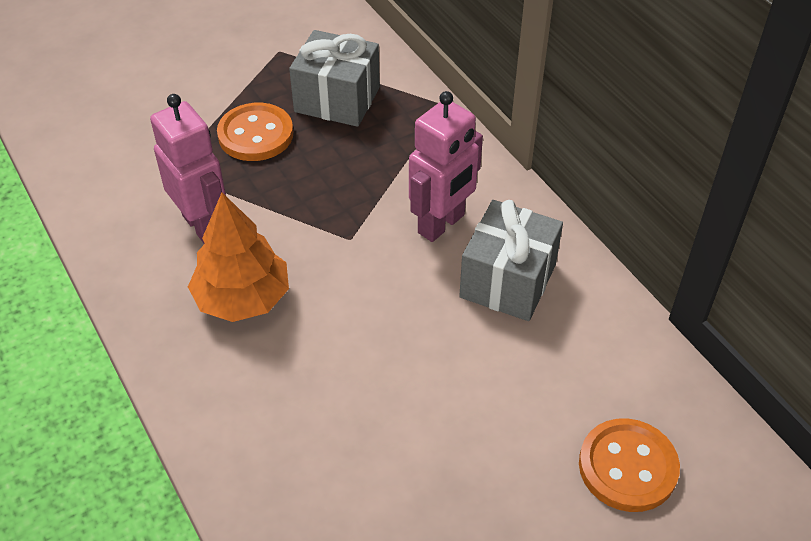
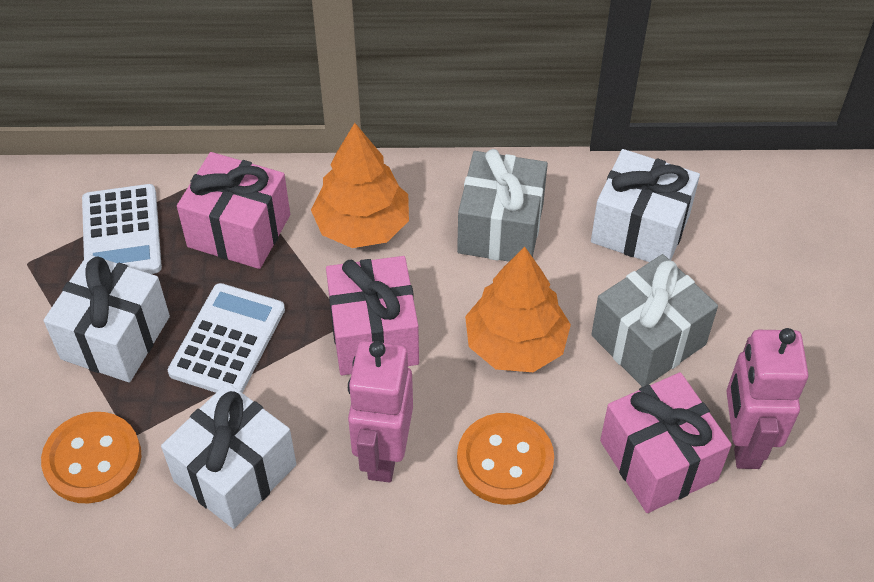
orange tree: [188,193,289,322] = 1 -> [311,123,409,248] [465,247,571,372] = 2
pink gift: none = 0 -> [177,152,290,269] [326,256,419,375] [600,372,732,513] = 3
white calculator: none = 0 -> [82,184,162,274] [168,283,285,393] = 2
white gift: none = 0 -> [44,254,170,383] [161,383,296,529] [591,149,700,262] = 3

